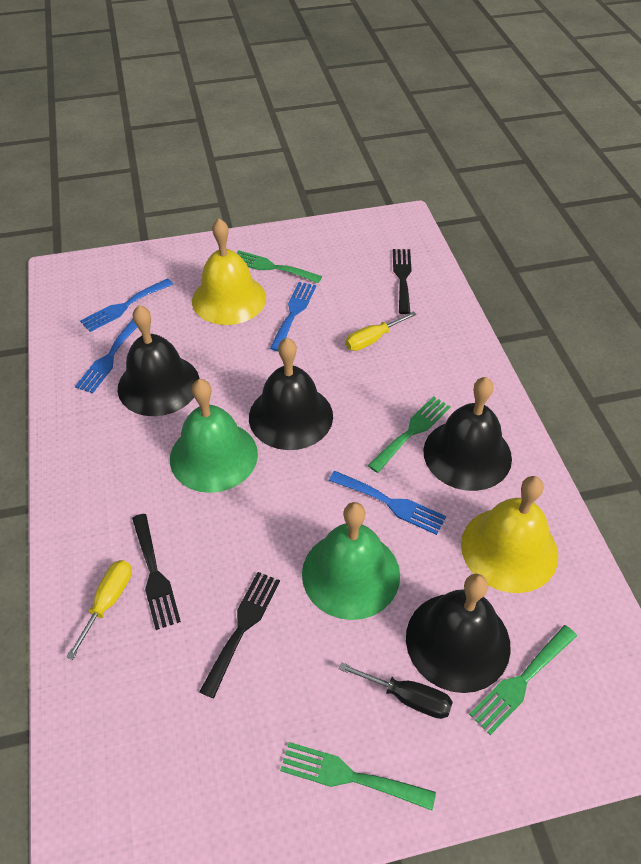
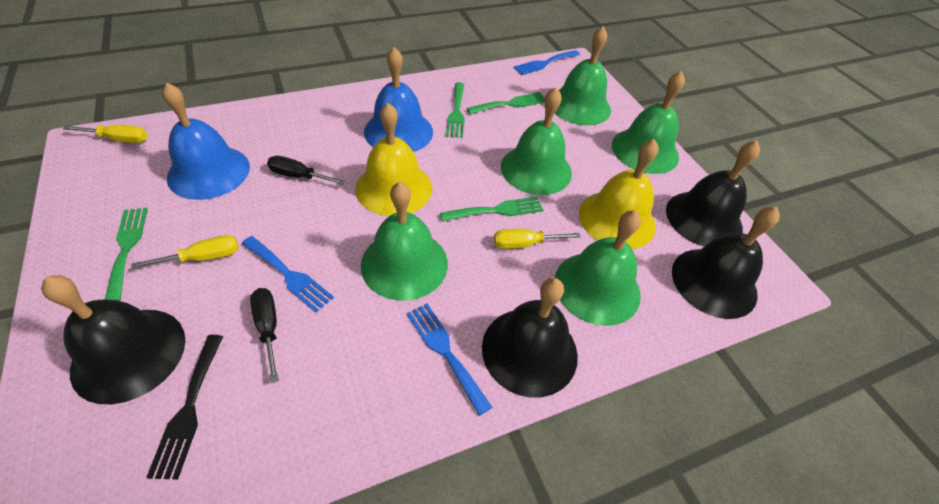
black fork: [132,514,181,630] [199,572,280,698] [393,249,412,314] = 3 -> [146,335,223,480] = 1
black screwdriver: [339,662,453,719] = 1 -> [250,288,279,383] [267,156,346,185] = 2
blue bell: none = 0 -> [162,82,250,200] [364,47,433,152] = 2
blue fork: [75,319,137,393] [80,278,173,332] [270,282,316,351] [329,471,446,535] = 4 -> [242,236,334,312] [407,303,492,416] [514,50,580,75] = 3
green bell: [170,379,258,493] [302,502,400,620] = 2 -> [361,182,448,301] [501,87,572,195] [555,26,611,126] [555,210,641,326] [612,71,685,174] = 5
yellow screwdriver: [66,560,132,660] [345,311,417,351] = 2 -> [63,125,147,143] [131,235,239,269] [494,229,581,249] = 3

